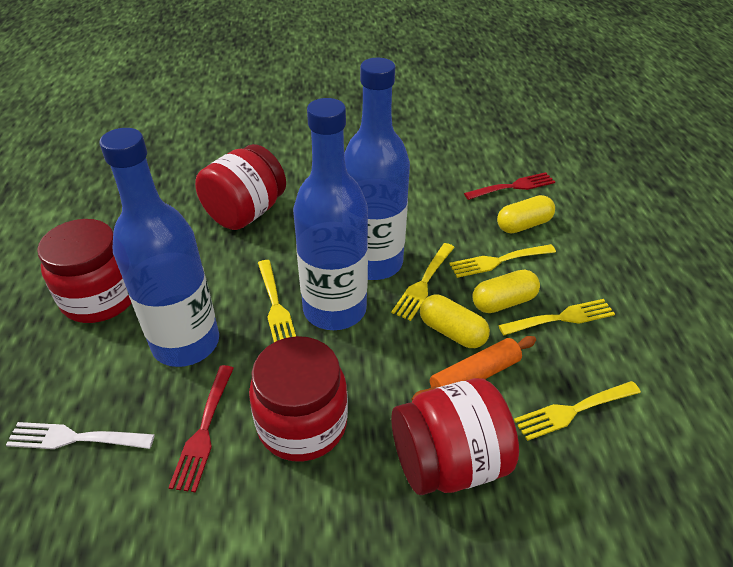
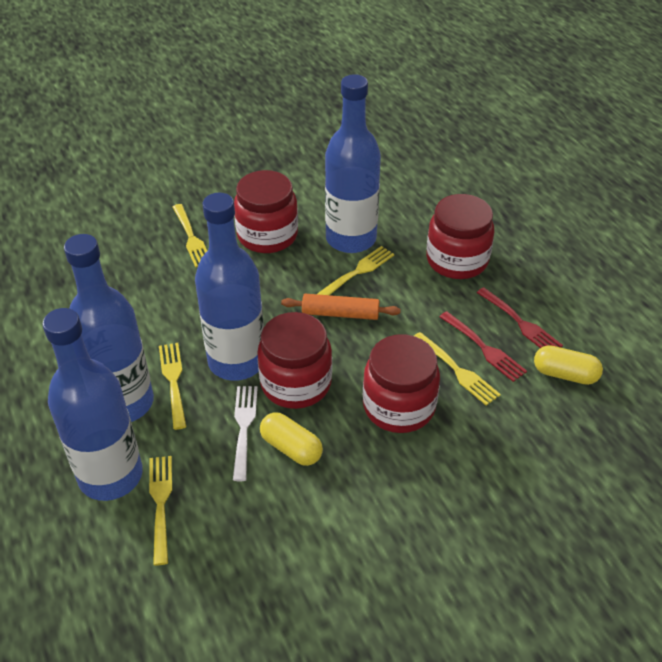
blue bottle: [100,128,219,367] [293,98,368,330] [344,58,410,280] = 3 -> [42,308,143,501] [64,234,154,422] [195,193,264,381] [325,74,381,253] = 4
yellow capsule: [420,295,490,348] [472,270,540,313] [497,195,555,233] = 3 -> [260,413,323,466] [534,345,603,385] = 2

